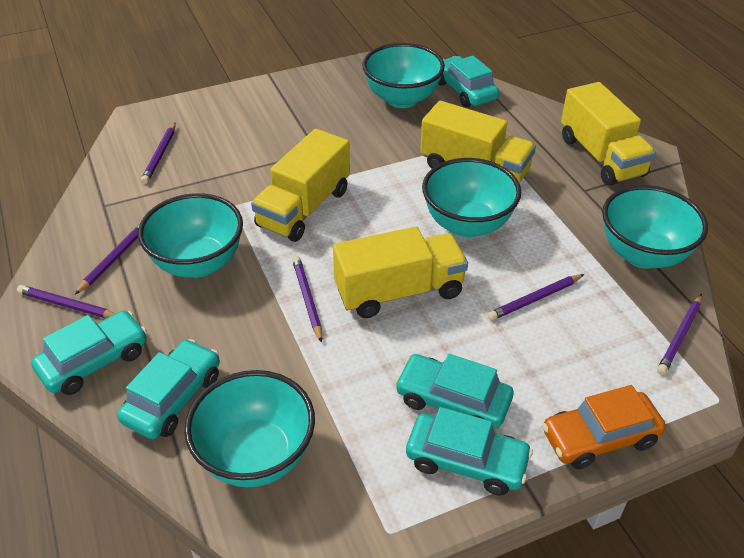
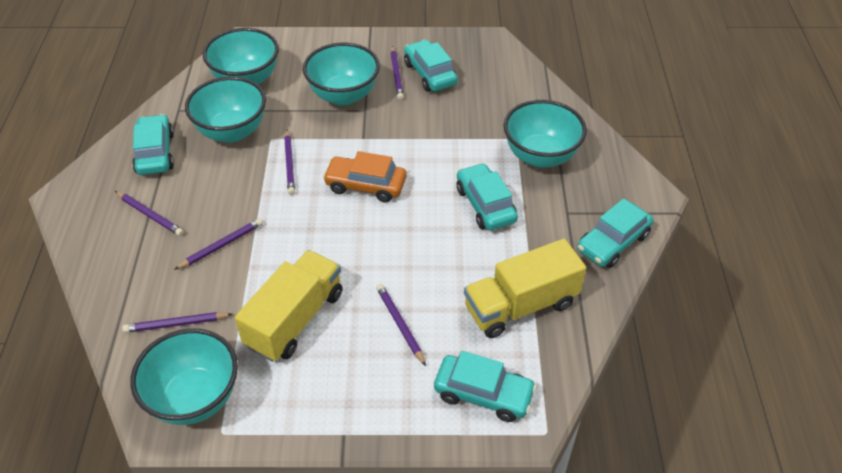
yellow truck: [251,129,350,242] [333,227,468,318] [420,101,536,183] [561,82,656,186] = 4 -> [235,250,343,362] [464,239,586,338] = 2

